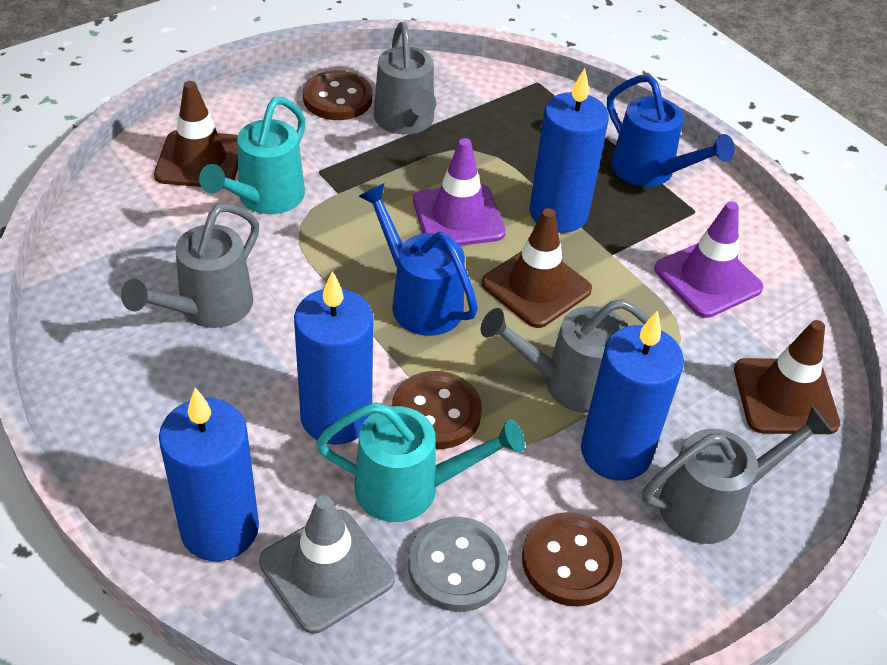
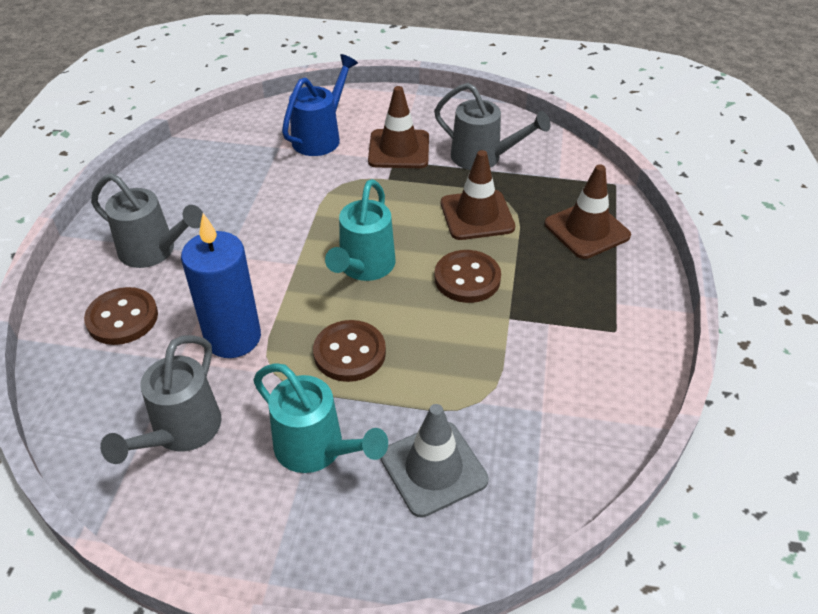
blue candle: [159,388,259,561] [294,271,373,445] [530,68,609,233] [581,310,684,481] = 4 -> [181,213,261,358] = 1
blue watering can: [358,183,478,336] [607,75,735,187] = 2 -> [282,54,358,156] = 1
grey button: [408,517,509,612] = 1 -> none = 0
grey watering can: [121,203,259,328] [374,22,436,135] [481,299,650,413] [642,406,834,544] = 4 -> [91,173,203,268] [100,335,222,464] [434,83,550,170] = 3
purple traffic cone: [413,138,506,246] [654,201,764,318] = 2 -> none = 0

